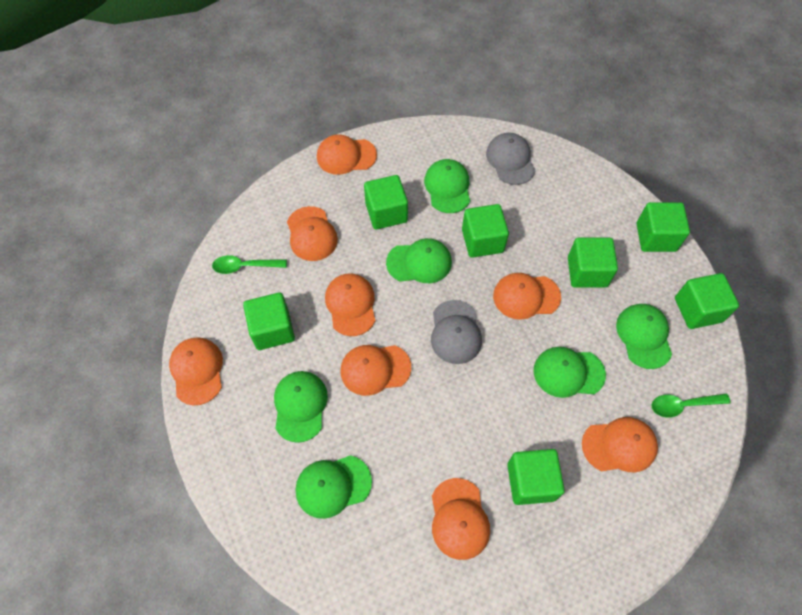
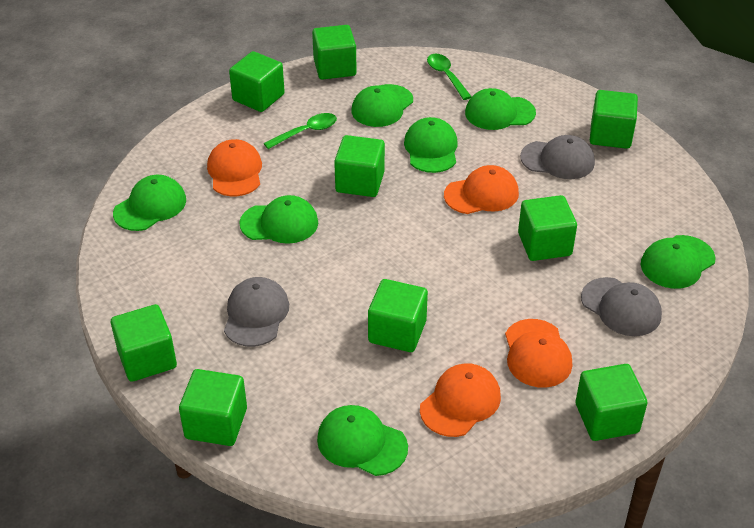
green cap: [274,371,328,443] [296,455,372,519] [386,238,452,283] [424,159,470,213] [534,347,606,398] [616,304,672,369] = 6 -> [113,175,186,231] [239,195,318,244] [317,405,408,476] [351,84,413,127] [404,117,458,173] [465,88,536,130] [641,235,716,289] = 7
green cube: [243,292,295,350] [364,175,408,229] [462,204,509,258] [507,449,565,505] [568,237,618,288] [637,202,690,252] [675,273,739,329] = 7 -> [111,304,177,382] [179,369,247,446] [229,51,285,112] [312,25,357,80] [334,135,385,197] [368,279,428,352] [518,195,577,261] [575,364,647,441] [590,90,638,149] = 9
grey cap: [431,300,482,364] [486,133,536,185] = 2 -> [224,277,289,347] [520,135,595,179] [581,277,662,336] = 3
orange cap: [169,338,223,405] [287,206,338,261] [317,134,377,175] [325,273,375,336] [341,345,411,396] [432,478,490,560] [493,273,561,320] [582,417,658,472] = 8 -> [207,139,262,196] [420,363,501,437] [444,165,519,214] [505,319,572,388] = 4

